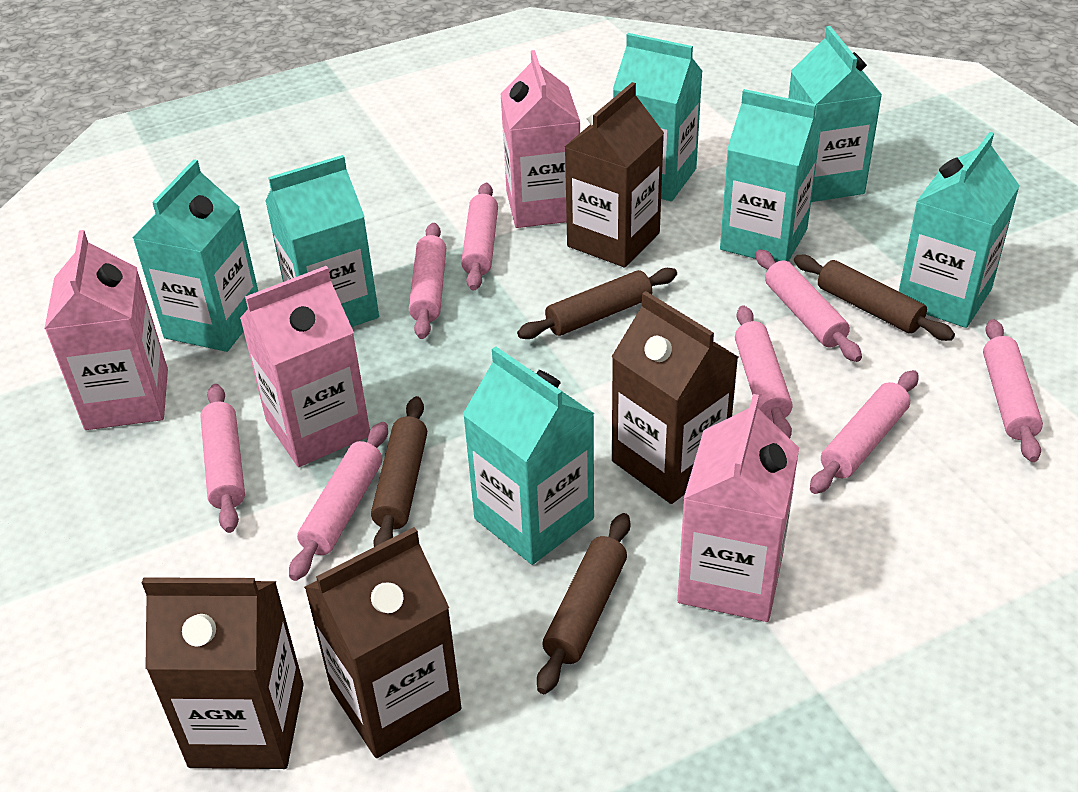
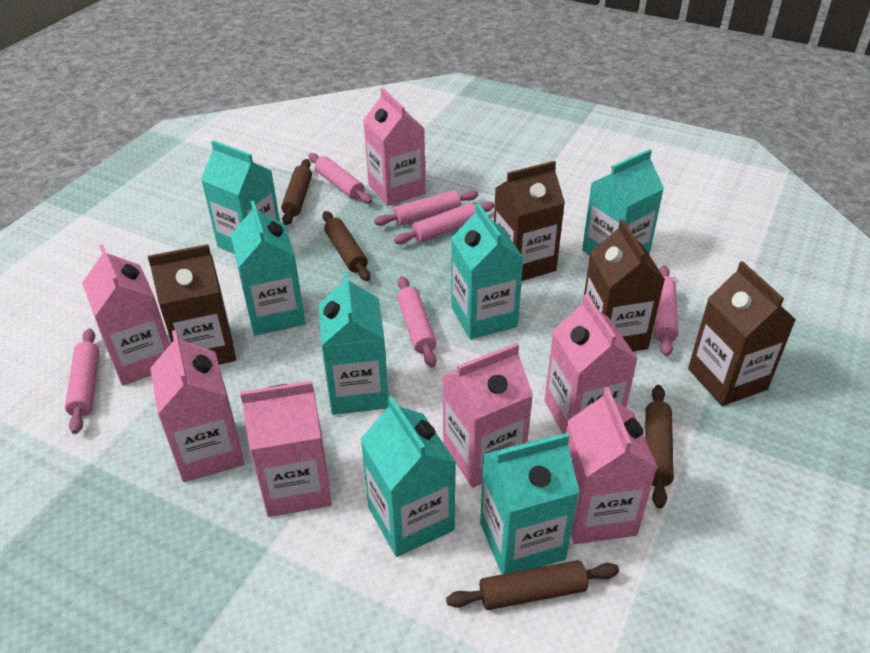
pink carton: [44,230,168,430] [240,266,370,467] [501,50,580,228] [677,394,799,622] = 4 -> [82,244,170,386] [150,330,245,482] [240,380,332,517] [363,88,426,206] [442,343,533,488] [545,294,638,434] [566,387,658,544] = 7
pink rolling pin: [200,384,245,533] [289,422,388,581] [409,223,446,339] [461,183,498,291] [735,305,793,438] [756,249,862,362] [810,370,918,494] [983,319,1043,462] = 8 -> [65,328,99,434] [308,153,372,204] [374,190,479,226] [394,202,495,244] [397,276,437,367] [654,265,678,356] = 6

